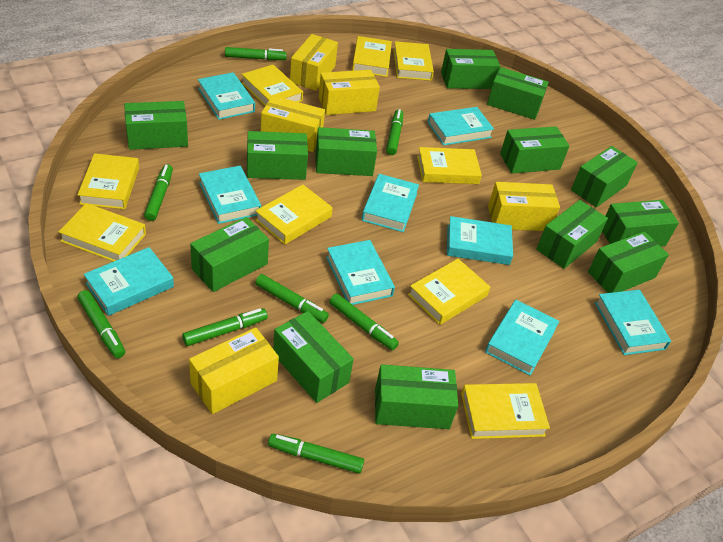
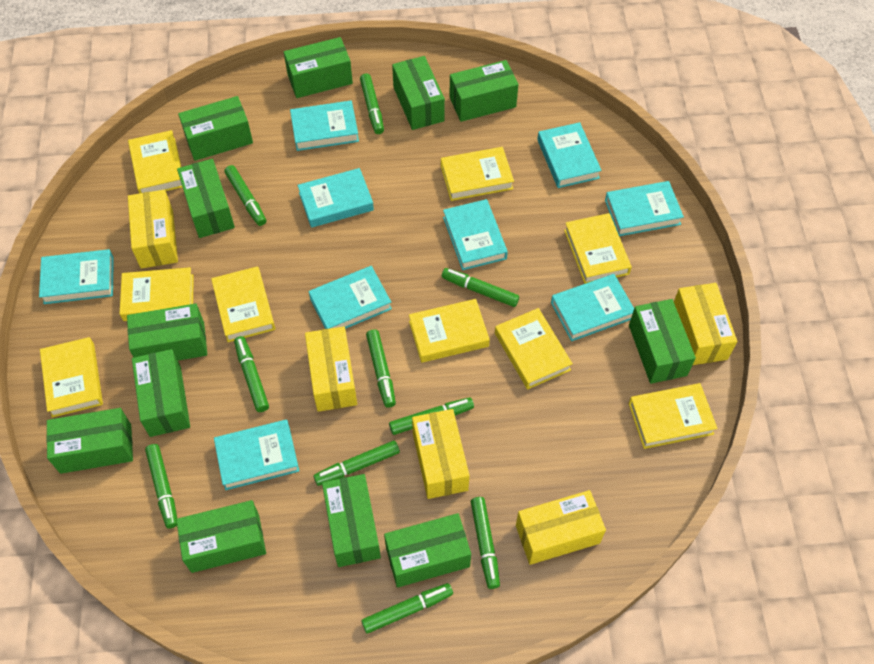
green box: [124,101,188,150] [190,217,269,292] [247,131,308,180] [273,311,354,403] [315,127,377,176] [375,364,458,429] [441,49,500,89] [487,67,549,120] [500,126,570,174] [536,200,608,269] [571,146,638,207] [588,231,669,293] [602,200,679,246] = 13 -> [46,408,133,474] [127,304,207,361] [132,349,190,437] [176,500,266,573] [177,159,235,238] [178,96,253,161] [284,37,353,98] [322,474,381,567] [384,513,471,588] [392,56,445,130] [450,60,518,122] [629,299,696,384] = 12
green marker: [77,290,125,358] [144,164,173,221] [182,308,268,346] [225,47,287,60] [255,274,329,323] [268,434,364,473] [329,293,399,350] [386,109,403,155] = 8 -> [145,444,177,529] [224,165,266,226] [234,336,269,412] [314,440,400,486] [360,74,384,134] [361,583,453,634] [366,329,396,408] [389,397,474,435] [442,268,519,307] [471,497,500,589] = 10

